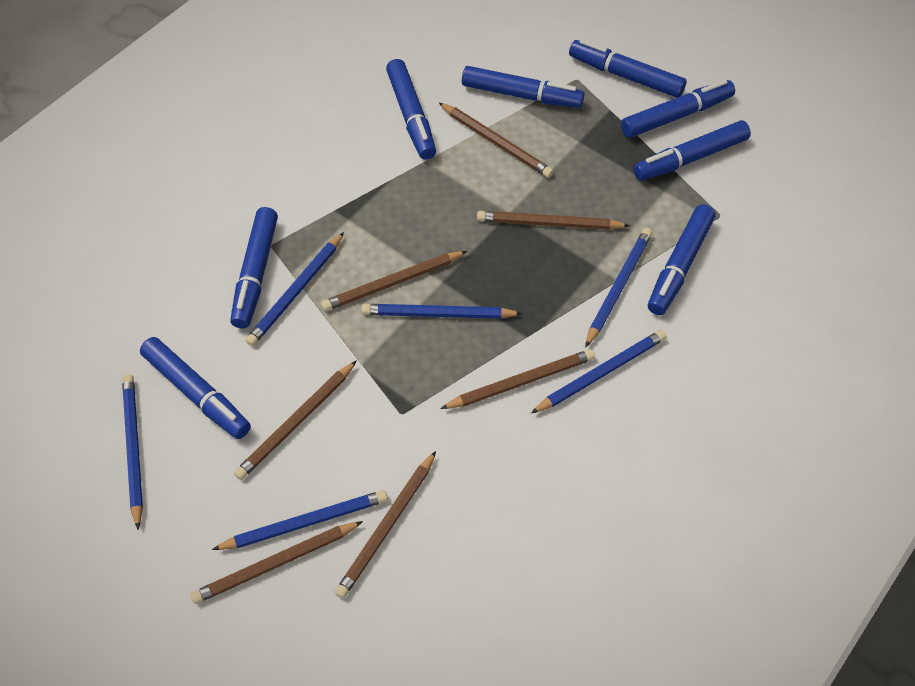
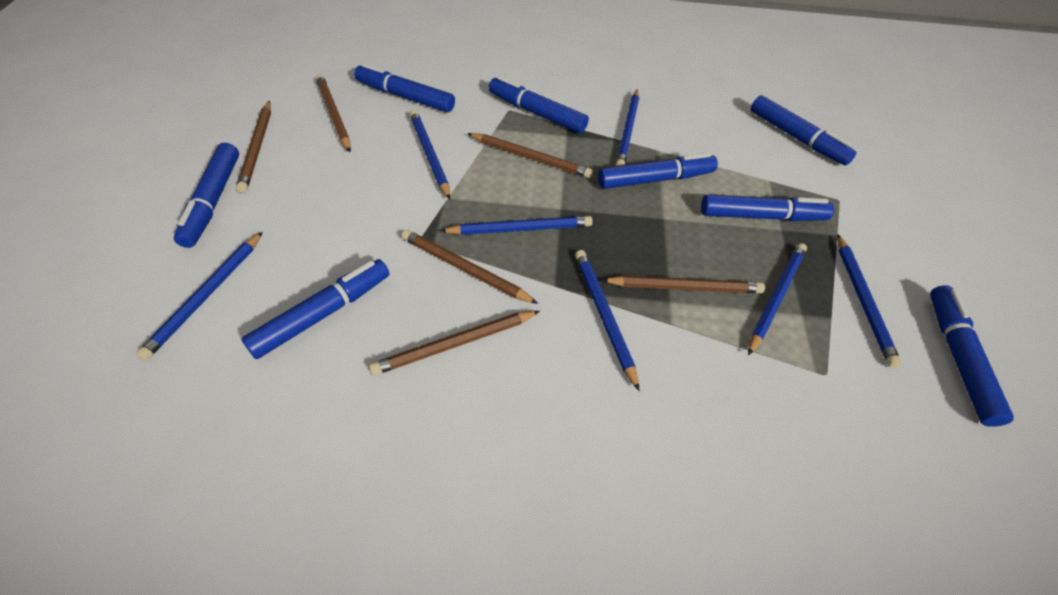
blue pencil: [122,374,143,530] [212,490,388,550] [245,232,344,346] [361,304,523,319] [531,330,667,413] [585,228,652,348] = 6 -> [136,232,263,361] [410,110,450,199] [440,216,593,235] [575,250,639,391] [615,89,639,166] [748,243,807,356] [837,234,902,368] = 7
brown pencil: [190,521,363,604] [234,360,357,480] [321,251,467,311] [335,451,436,599] [439,103,553,178] [440,349,595,409] [477,211,630,230] = 7 -> [236,100,271,193] [316,74,351,152] [369,311,540,375] [402,230,538,304] [467,133,593,178] [602,275,765,293] = 6

